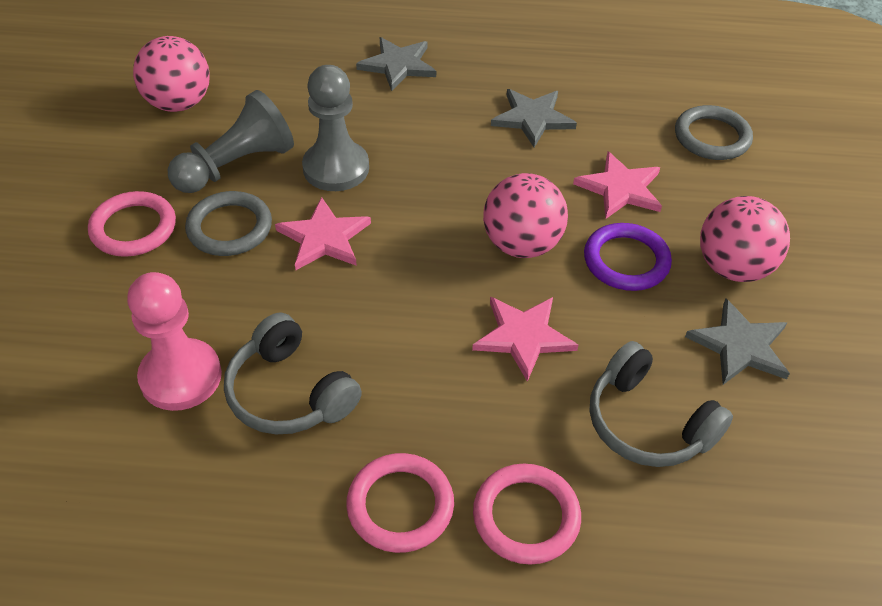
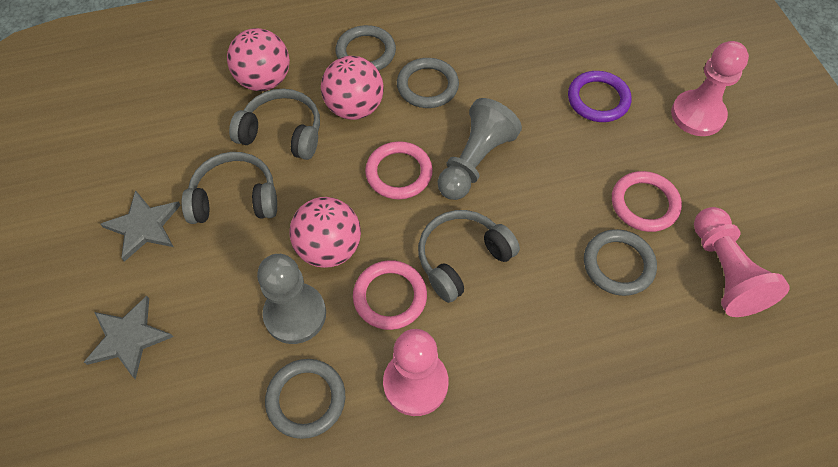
grey headphones: [224,313,362,434] [590,341,733,467] = 2 -> [181,152,277,224] [229,89,320,160] [418,210,520,303] = 3
grey ring: [185,191,272,256] [675,105,753,160] = 2 -> [265,359,345,439] [336,25,396,71] [397,58,459,108] [584,229,657,296] = 4
grey star: [356,37,436,91] [491,89,577,147] [685,299,790,385] = 3 -> [84,296,173,379] [100,190,181,262] = 2
pink pawn: [127,272,222,411] = 1 -> [383,329,449,416] [671,41,749,136] [694,207,790,317] = 3
pink star: [275,197,371,270] [472,297,578,382] [573,152,662,219] = 3 -> none = 0

